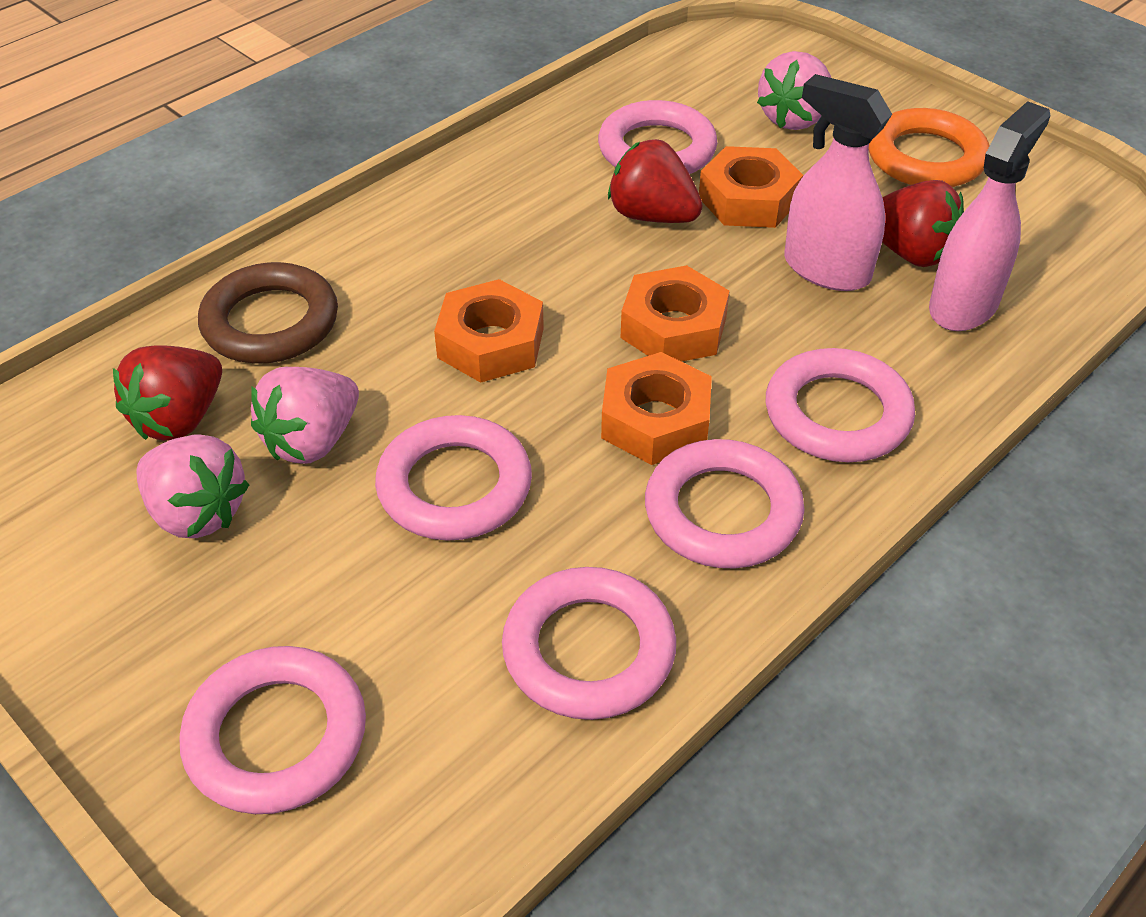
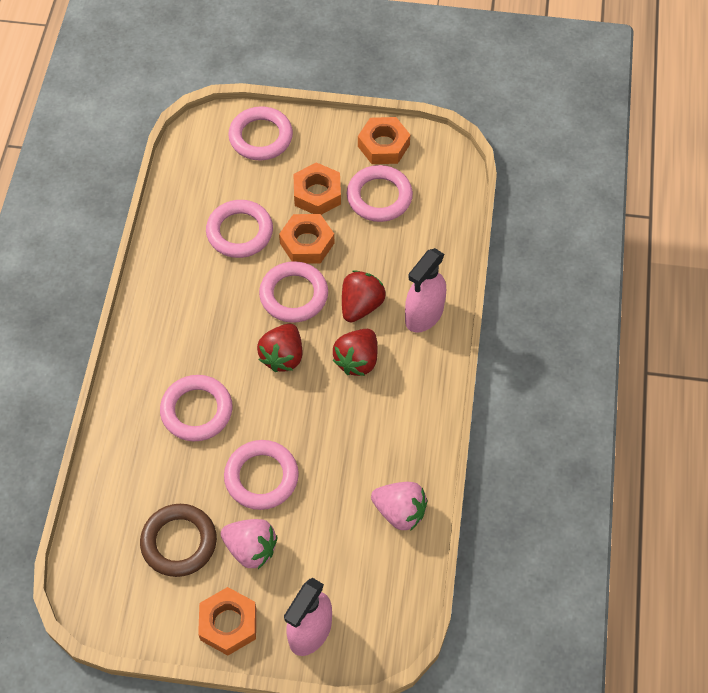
orange ring: [869,108,990,187] = 1 -> none = 0
pink strawberry: [137,434,250,538] [251,367,359,464] [757,51,831,130] = 3 -> [221,519,277,569] [371,482,427,531] = 2

